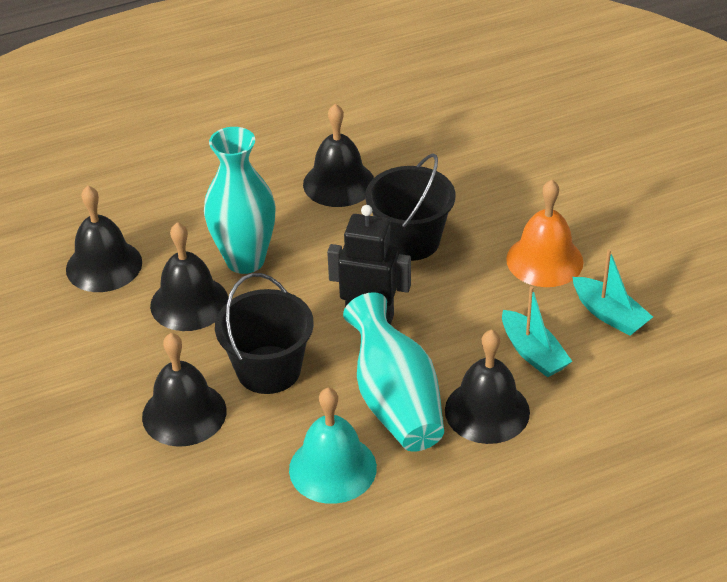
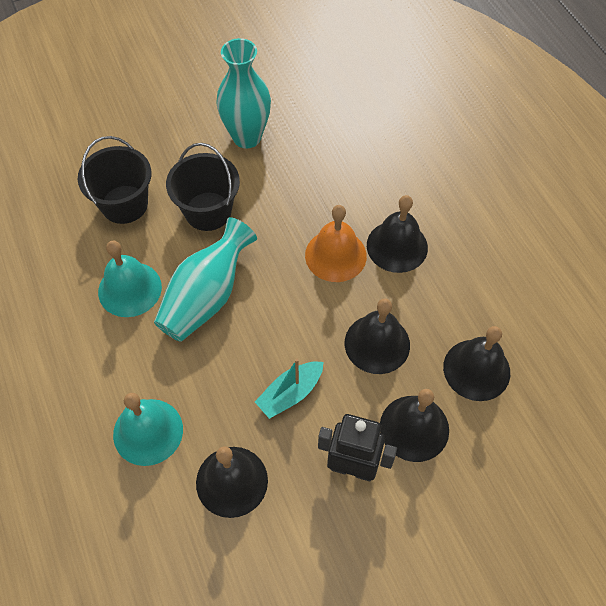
turquoise bell: [289,388,377,504] = 1 -> [98,240,162,317] [113,393,183,466] = 2
turquoise boat: [502,286,573,378] [572,249,653,336] = 2 -> [255,359,323,419] = 1

